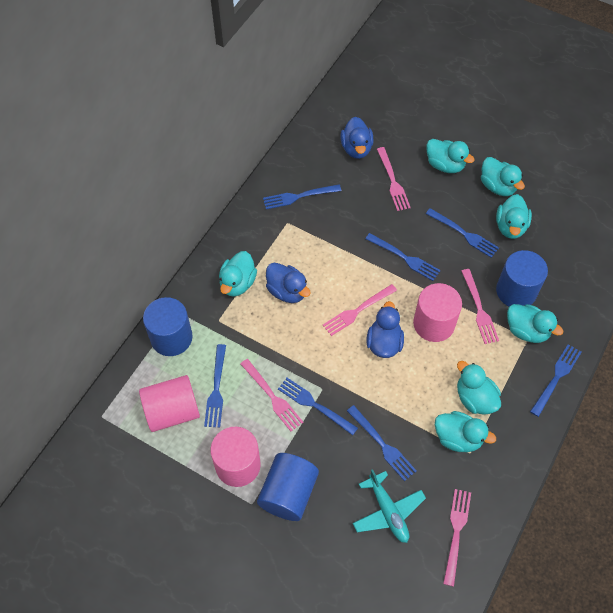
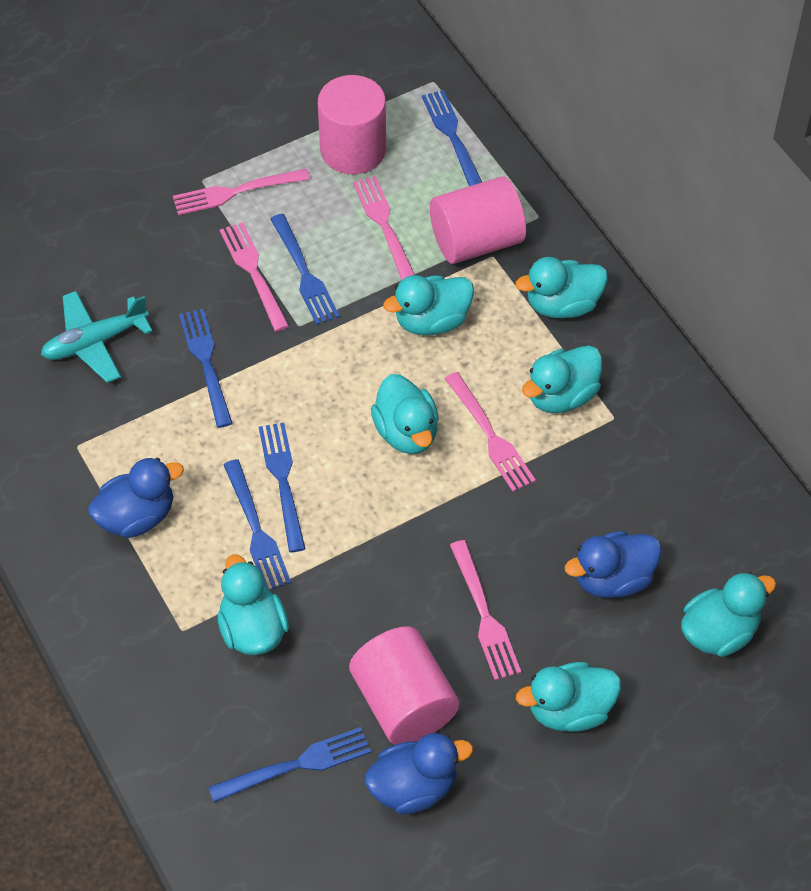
blue cylinder: [143,297,193,356] [257,453,319,521] [496,250,548,306] = 3 -> none = 0
blue fork: [204,344,226,428] [263,184,341,209] [278,378,358,435] [347,405,416,481] [365,233,441,281] [426,208,499,258] [530,344,581,417] = 7 -> [179,308,233,428] [208,727,371,803] [223,459,291,590] [259,422,305,552] [270,214,340,325] [422,90,482,186] = 6

